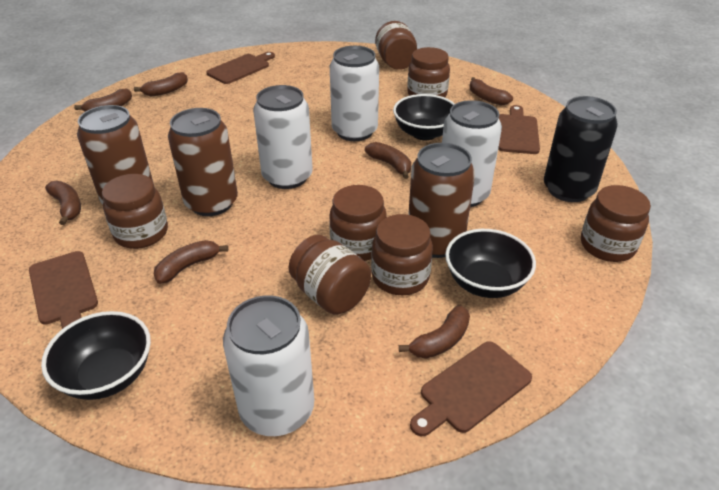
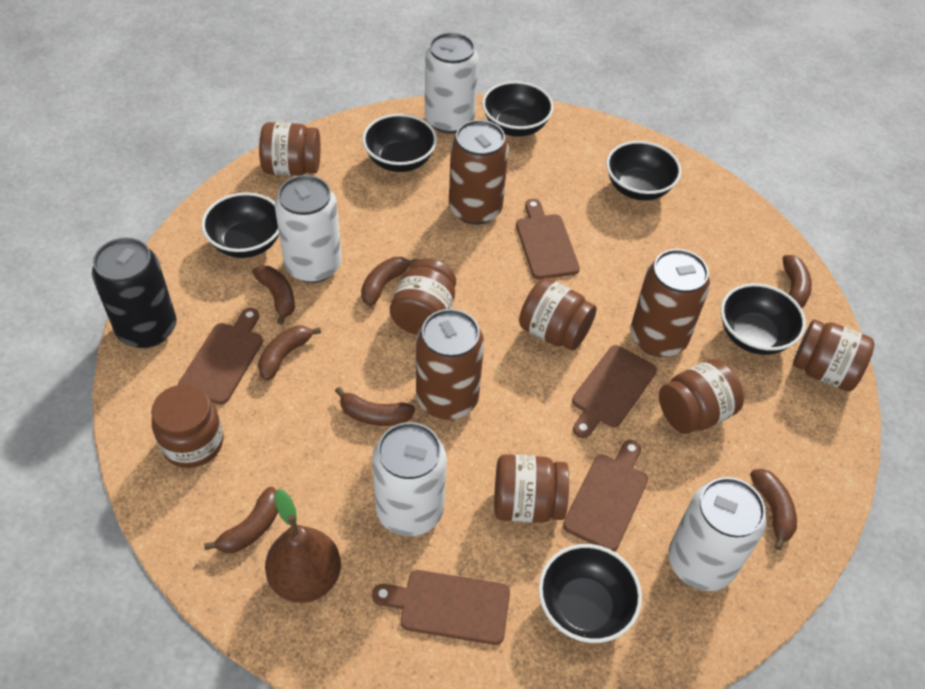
black bowl: [41,311,151,400] [393,94,455,140] [445,229,536,298] = 3 -> [201,192,279,258] [362,114,437,172] [482,81,554,137] [538,544,642,643] [606,141,681,201] [721,283,806,355] = 6
brown cutting board: [29,251,98,329] [206,52,275,84] [410,341,532,436] [498,105,540,154] = 4 -> [178,308,263,405] [372,570,510,645] [516,199,580,279] [563,440,648,551] [572,345,657,438] = 5
brown pear: none = 0 -> [265,489,341,603] = 1

